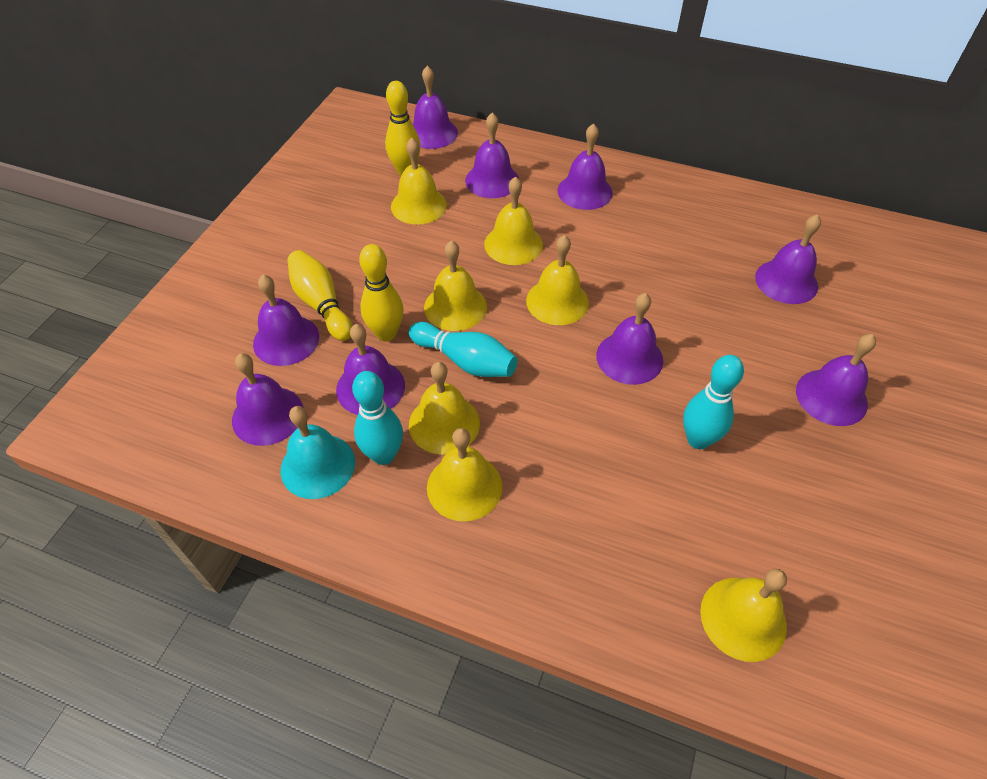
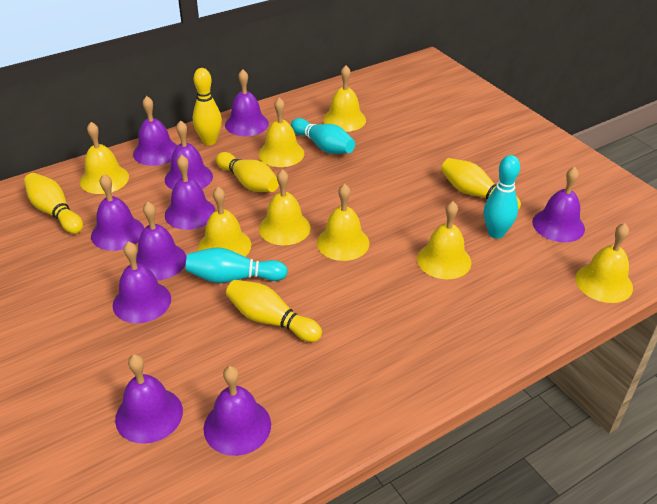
purple bell: [232,353,303,446] [253,275,319,366] [336,324,405,415] [413,66,458,149] [465,113,519,198] [557,123,613,210] [596,293,663,385] [755,214,821,304] [796,334,876,426] = 9 -> [91,174,144,251] [113,241,171,323] [115,354,183,444] [133,96,178,166] [136,202,187,280] [165,120,213,190] [165,155,216,230] [203,366,271,456] [225,69,269,136] [532,167,585,242] = 10
turquoise bell: [281,406,355,499] = 1 -> none = 0
yellow bell: [391,138,447,225] [409,362,480,454] [424,240,487,331] [427,428,502,522] [484,177,543,265] [526,235,589,325] [700,569,787,662] = 7 -> [80,122,129,194] [198,187,251,256] [259,98,304,167] [259,169,311,245] [317,184,369,261] [323,65,366,132] [417,201,471,279] [575,223,633,303] = 8
yellow bowling pin: [287,250,353,341] [359,244,404,342] [385,81,420,175] = 3 -> [24,173,83,234] [193,68,222,145] [216,152,279,192] [226,280,322,342] [441,158,521,210] = 5

